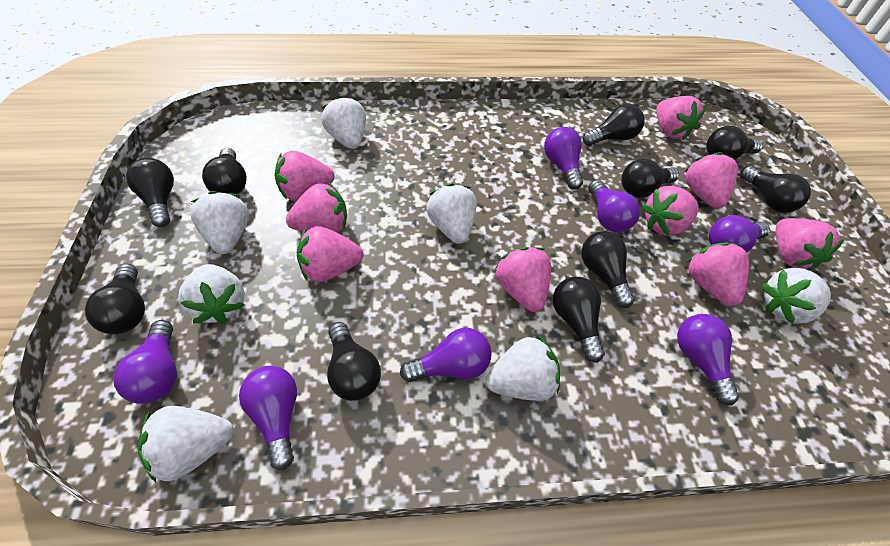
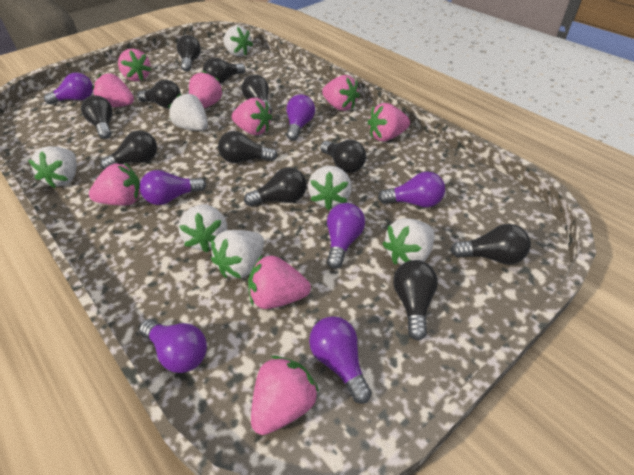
black light bulb: [85,264,145,334] [126,158,174,227] [202,148,247,194] [327,322,381,401] [553,277,605,363] [581,231,635,308] [583,104,645,146] [621,159,679,198] [706,126,763,160] [740,166,811,213] = 10 -> [81,95,113,139] [100,130,157,169] [137,80,181,108] [176,35,201,72] [203,57,245,84] [218,131,277,163] [242,74,272,114] [244,167,307,206] [320,140,366,173] [393,260,438,341] [451,224,531,264] = 11

